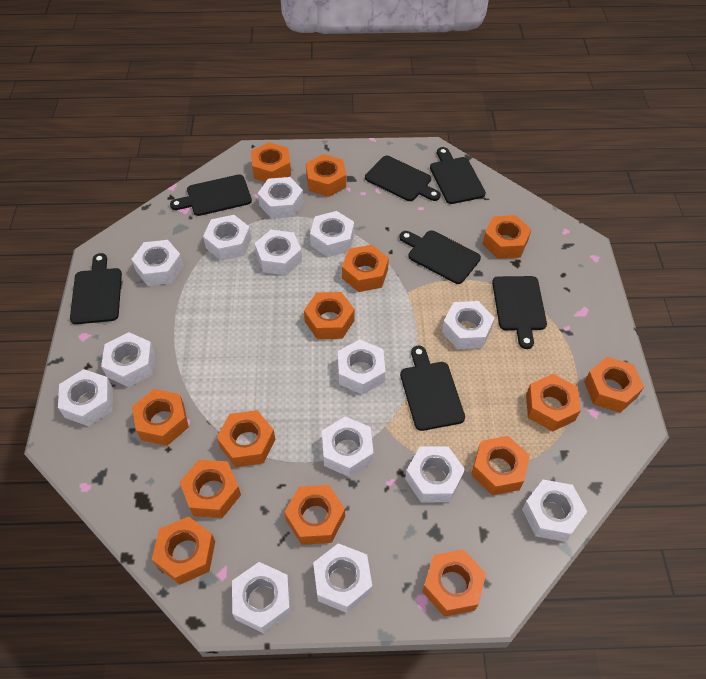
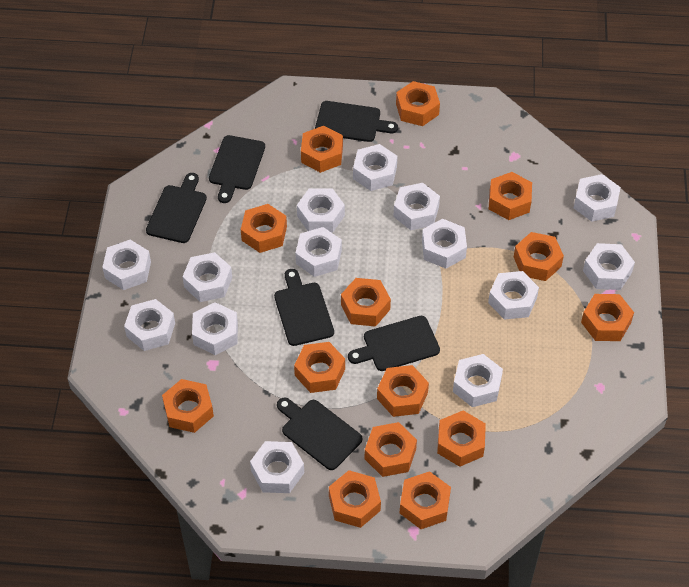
black cutting board: [70,253,122,324] [170,174,252,216] [365,156,441,201] [399,230,481,284] [400,346,465,431] [430,147,486,204] [492,276,547,349] = 7 -> [146,173,207,243] [209,135,265,203] [274,269,334,346] [277,398,362,470] [315,101,398,142] [348,316,440,371] = 6

